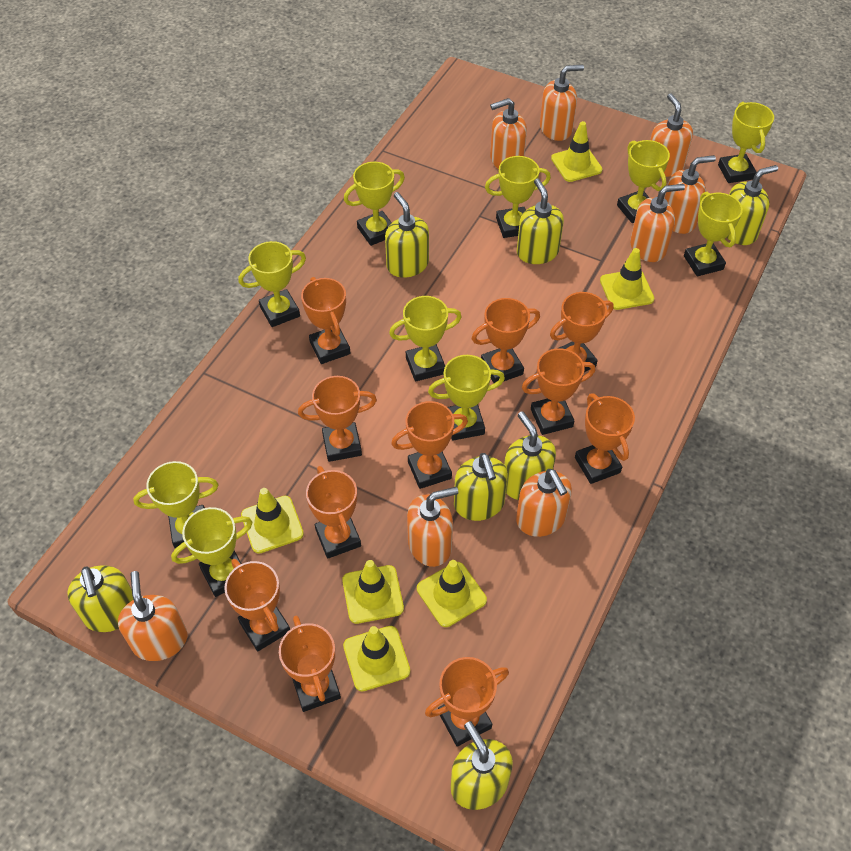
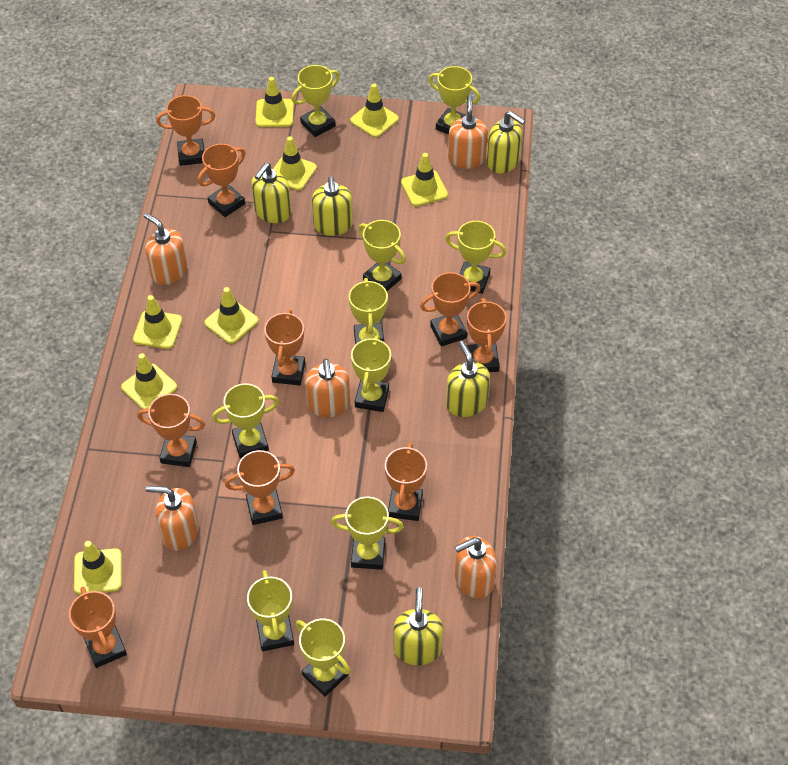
orange soap dispenser: [118,571,187,661] [407,487,458,567] [490,98,527,169] [516,469,572,537] [540,64,584,141] [630,184,685,262] [650,93,693,177] [664,155,716,234] = 8 -> [144,213,188,285] [146,486,199,551] [305,359,350,418] [448,95,488,169] [455,536,497,598] = 5
orange trophy: [224,559,290,651] [279,616,341,712] [298,376,377,462] [301,277,351,364] [306,466,361,559] [391,401,468,489] [425,657,509,746] [471,298,540,383] [522,348,595,435] [550,292,613,372] [575,393,635,484] = 11 -> [69,587,127,668] [137,394,205,467] [156,95,215,166] [198,144,246,217] [225,450,295,525] [264,310,305,385] [385,442,427,521] [420,272,481,347] [467,298,507,372] = 9
yellow soap dispenser: [68,565,133,632] [385,192,429,278] [451,721,513,810] [454,453,508,521] [504,411,556,500] [517,179,564,264] [726,165,778,245] = 7 -> [251,163,291,223] [312,176,353,236] [393,587,443,665] [446,341,490,417] [487,111,526,173] = 5
yellow traffic cone: [241,488,304,554] [342,560,404,624] [343,626,410,692] [417,560,487,627] [551,121,602,182] [600,248,654,310] = 6 -> [74,541,122,595] [121,353,177,409] [133,295,182,349] [204,287,259,344] [255,77,294,127] [273,136,317,191] [350,83,399,138] [401,153,448,206] = 8

